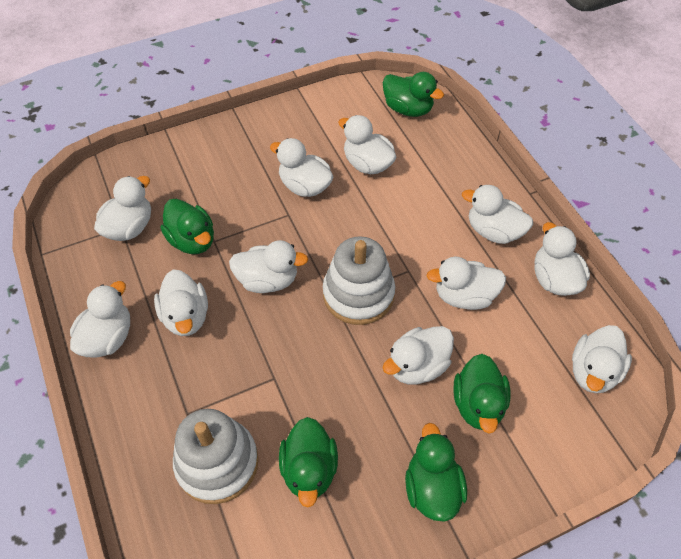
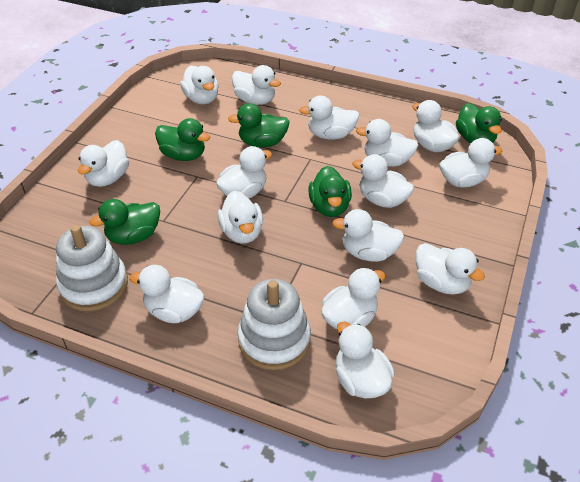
white duck: [70,281,130,358] [94,176,151,241] [154,270,208,336] [229,240,308,293] [270,138,333,197] [338,115,396,174] [383,326,454,384] [427,257,506,310] [462,185,533,244] [535,222,590,296] [572,325,632,393] = 11 -> [78,140,129,187] [129,265,205,323] [180,65,219,104] [216,146,272,198] [218,191,263,244] [232,65,281,105] [299,96,359,140] [321,268,385,329] [332,209,404,262] [336,322,395,399] [352,154,414,208] [356,119,419,167] [412,100,459,153] [416,243,485,294] [439,138,502,188] = 15

